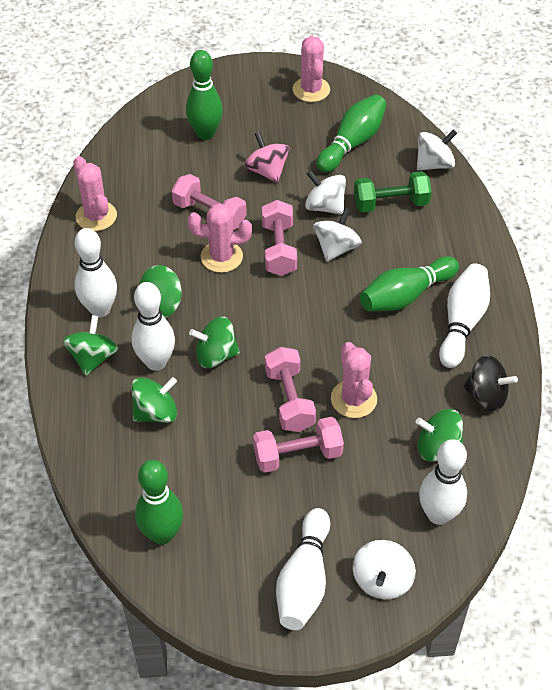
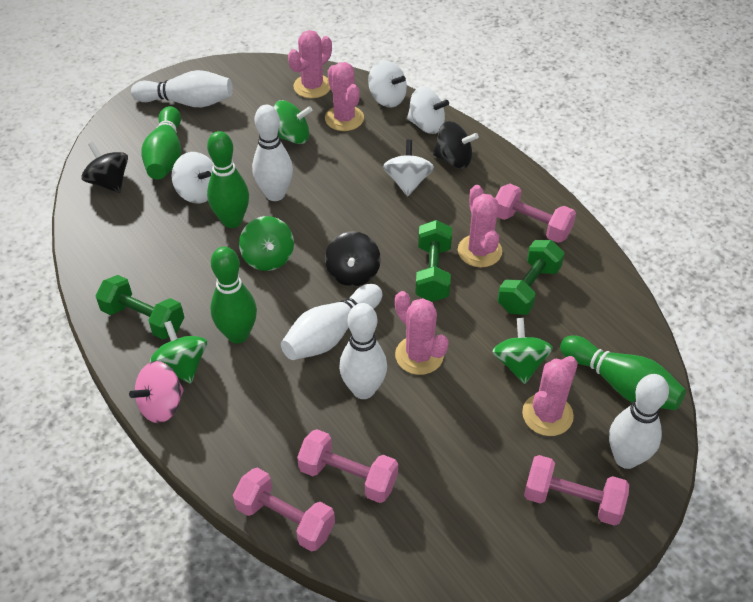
black spinning top: [464,355,518,411] = 1 -> [81,142,128,193] [325,231,381,286] [433,121,479,169] = 3
green dumbbell: [354,171,432,213] = 1 -> [96,275,184,339] [415,220,452,302] [497,240,565,315] = 3
green spinning top: [63,315,119,376] [131,377,177,423] [139,265,182,318] [189,316,240,368] [416,409,463,462] = 5 -> [150,321,207,384] [239,216,294,271] [274,100,313,144] [492,318,553,384] = 4
pink cactus: [73,156,117,231] [188,203,252,273] [293,36,330,102] [331,342,377,418] = 4 -> [288,30,332,98] [325,62,364,131] [395,291,449,375] [458,185,502,267] [522,356,578,436] = 5

